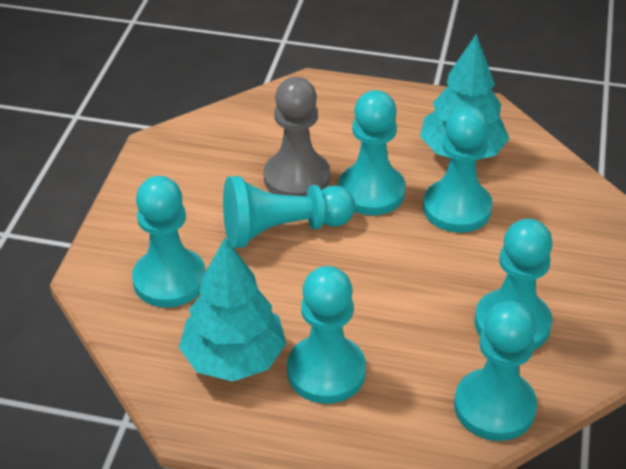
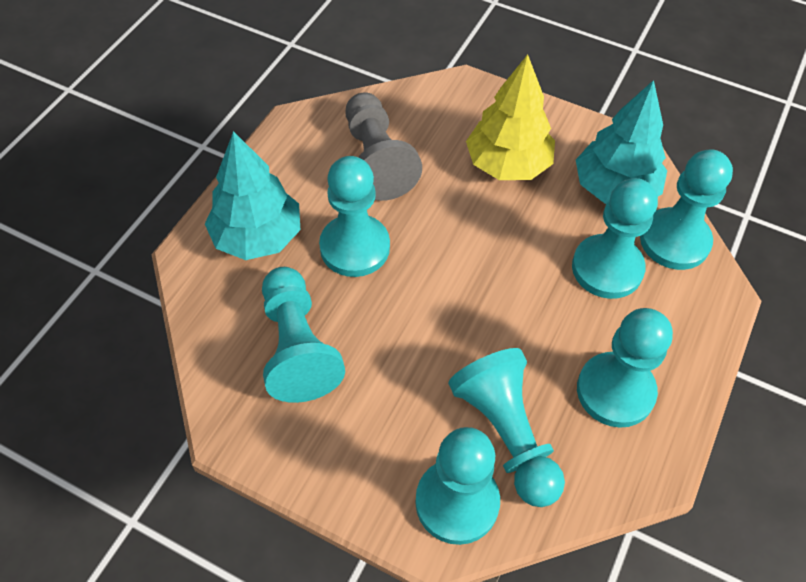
yellow tree: none = 0 -> [466,54,555,180] = 1

